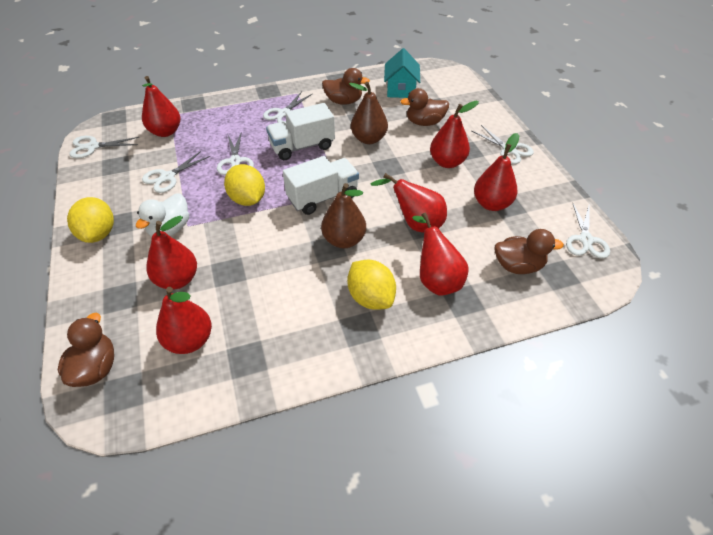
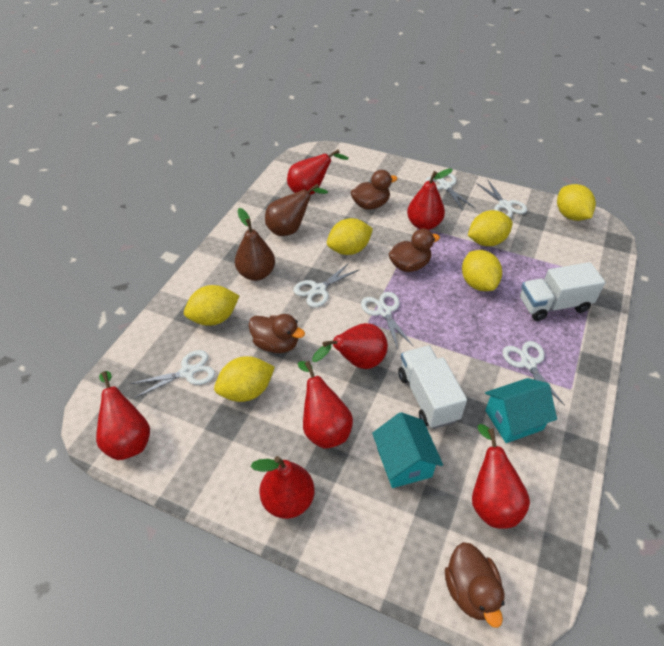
turquoise house: [384,48,420,98] = 1 -> [372,412,443,488] [485,378,557,443] = 2
white duck: [136,193,189,237] = 1 -> none = 0
yellow lemon: [67,197,114,243] [224,164,265,206] [347,260,396,310] = 3 -> [184,285,239,326] [214,356,275,402] [327,218,373,255] [462,250,502,291] [468,210,512,246] [557,184,596,221] = 6

